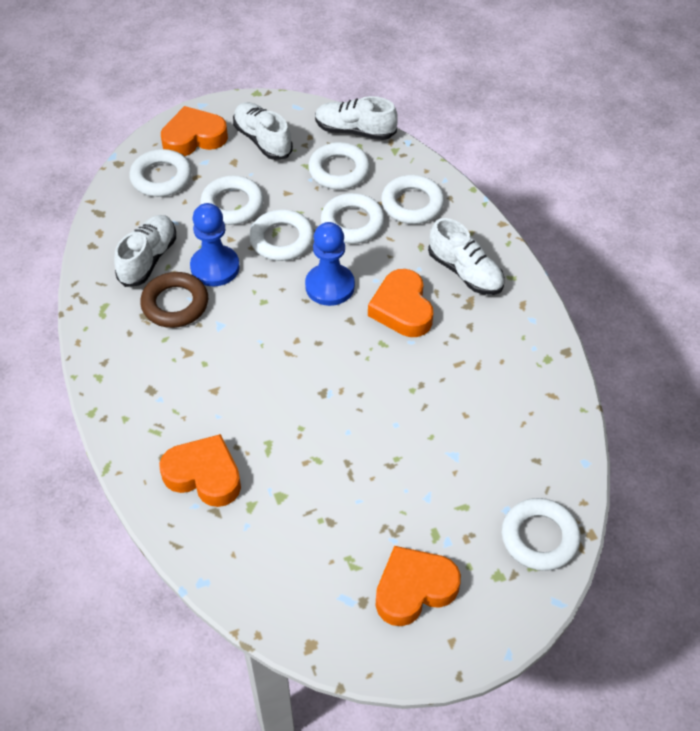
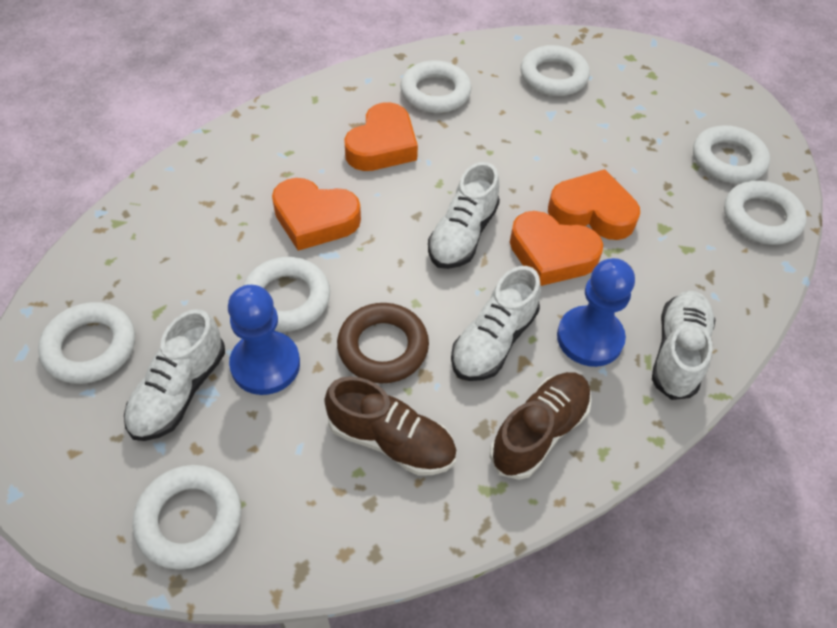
brown shoe: none = 0 -> [324,376,457,476] [490,372,592,480] = 2

